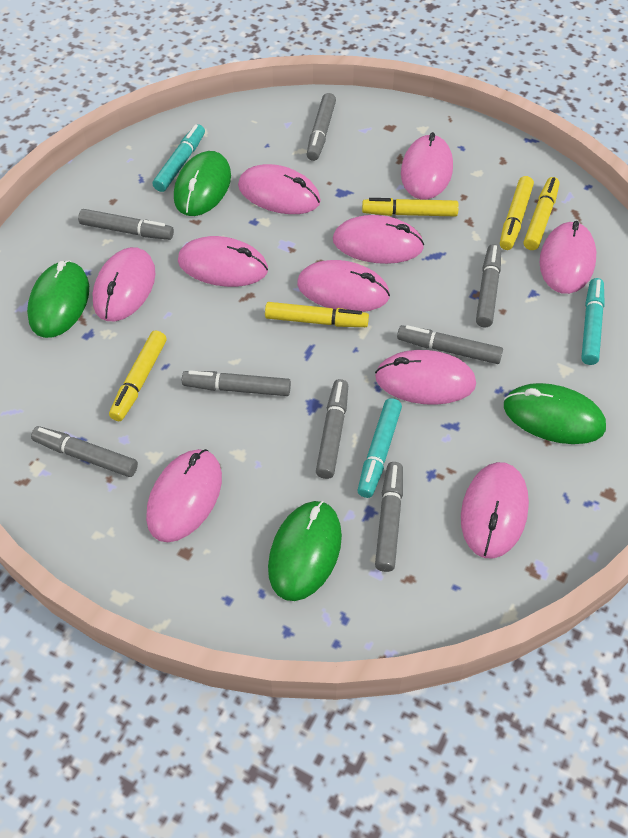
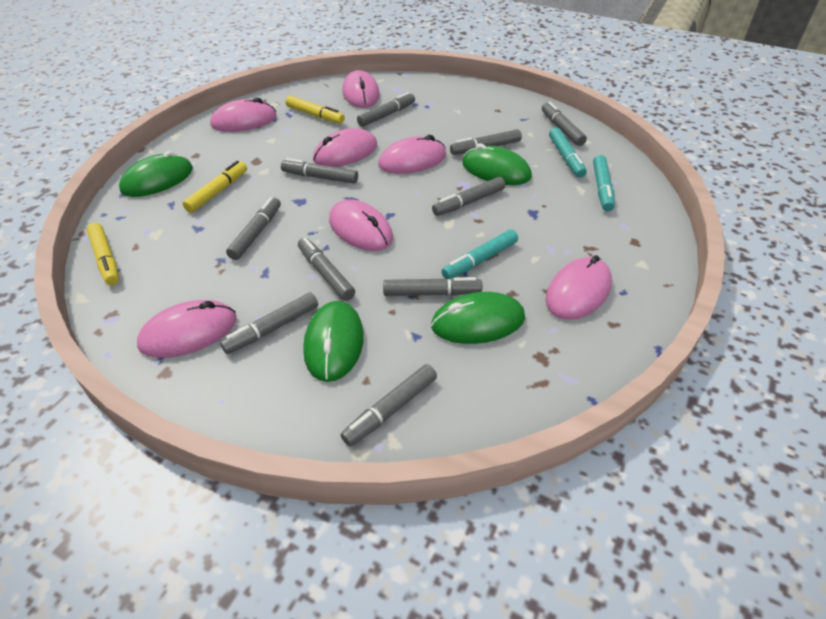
grey marker: [31,426,138,477] [78,209,174,240] [182,370,291,396] [307,93,336,161] [316,379,348,479] [375,462,403,572] [397,325,503,364] [476,244,501,327] = 8 -> [220,292,318,354] [226,197,281,260] [281,158,358,184] [298,237,355,301] [341,364,437,446] [357,92,415,127] [383,277,482,296] [432,177,505,216] [450,129,522,155] [542,101,587,146] = 10
pink mouse: [93,247,156,321] [146,449,222,542] [178,236,268,287] [238,164,321,214] [297,260,390,312] [333,215,424,264] [375,350,476,405] [401,132,453,199] [461,462,529,559] [540,221,596,294] = 10 -> [137,300,237,358] [210,98,277,132] [313,128,377,167] [329,199,393,251] [342,70,380,108] [378,135,446,174] [545,255,612,320] = 7
yellow marker: [109,330,167,421] [265,302,369,327] [362,198,459,217] [500,176,534,250] [524,177,560,250] = 5 -> [87,223,119,285] [183,160,247,213] [285,95,345,124] = 3

